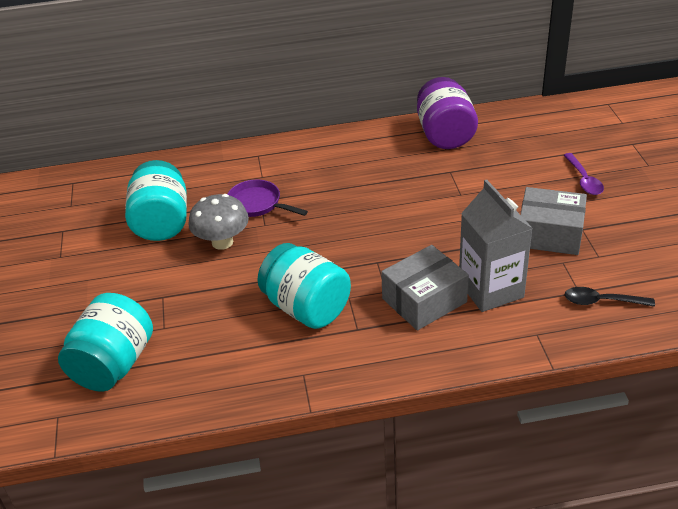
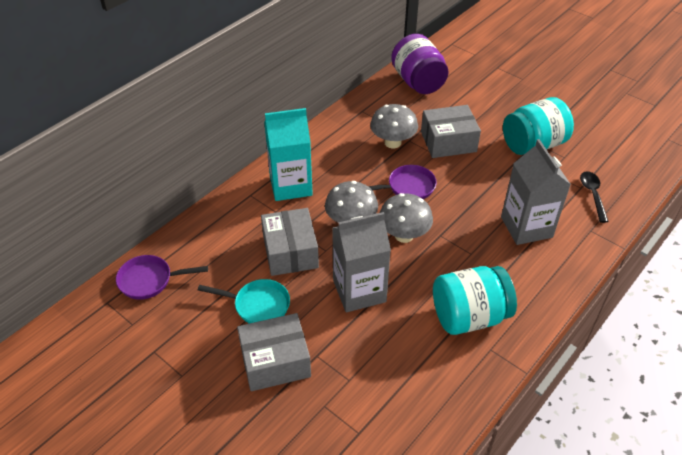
grey box: [381,245,469,330] [520,187,587,255] = 2 -> [237,313,311,391] [261,208,319,276] [421,105,481,158] = 3
grey carton: [459,180,533,312] = 1 -> [332,212,391,312] [501,139,571,245] = 2
grey mushroom: [188,194,249,250] = 1 -> [325,181,378,222] [370,104,418,148] [380,193,433,243] = 3
purple pan: [228,180,308,217] = 1 -> [116,255,208,300] [368,165,437,199] = 2
purple spoon: [564,153,604,195] = 1 -> none = 0
turquoise carton: none = 0 -> [264,108,313,201] = 1
turquoise jar: [58,293,153,392] [125,160,187,241] [258,243,351,329] = 3 -> [433,266,517,335] [503,97,574,155] = 2
turquoise pan: none = 0 -> [198,279,290,324] = 1

